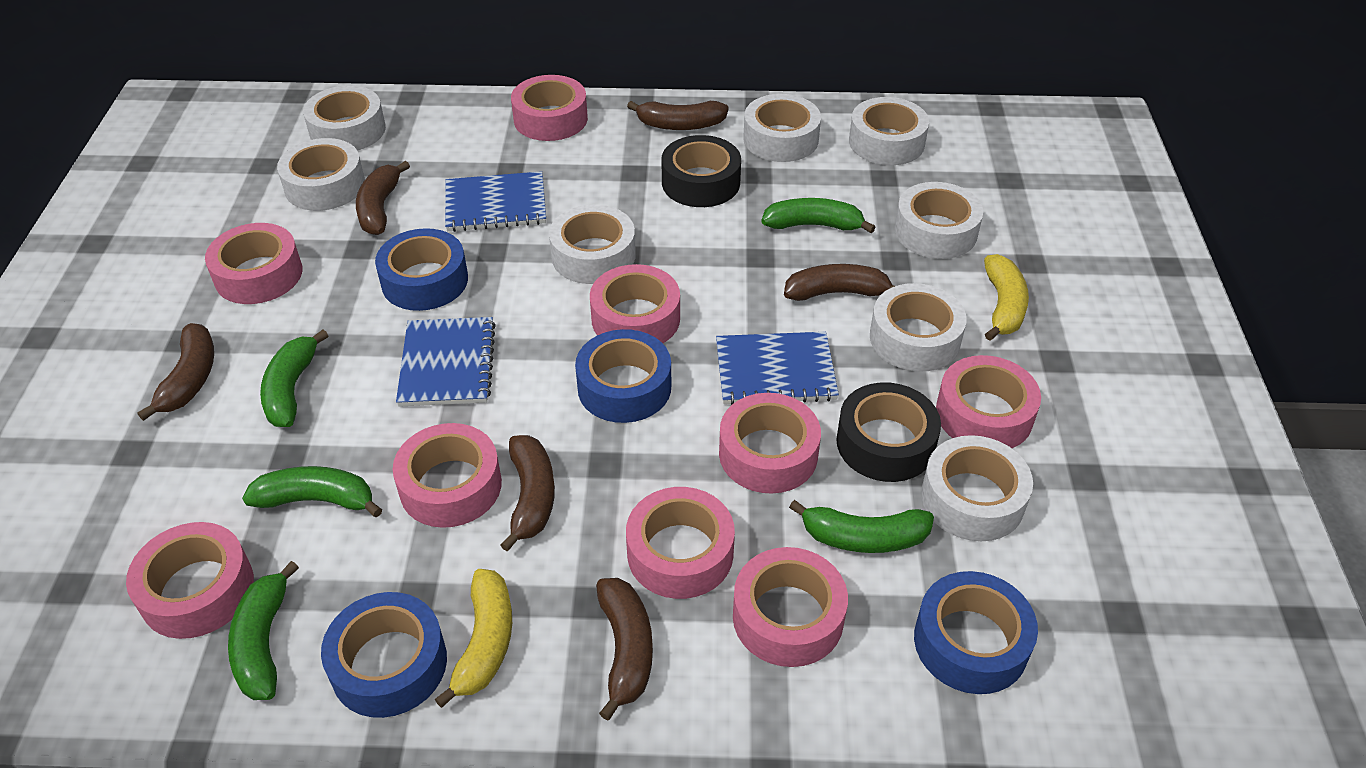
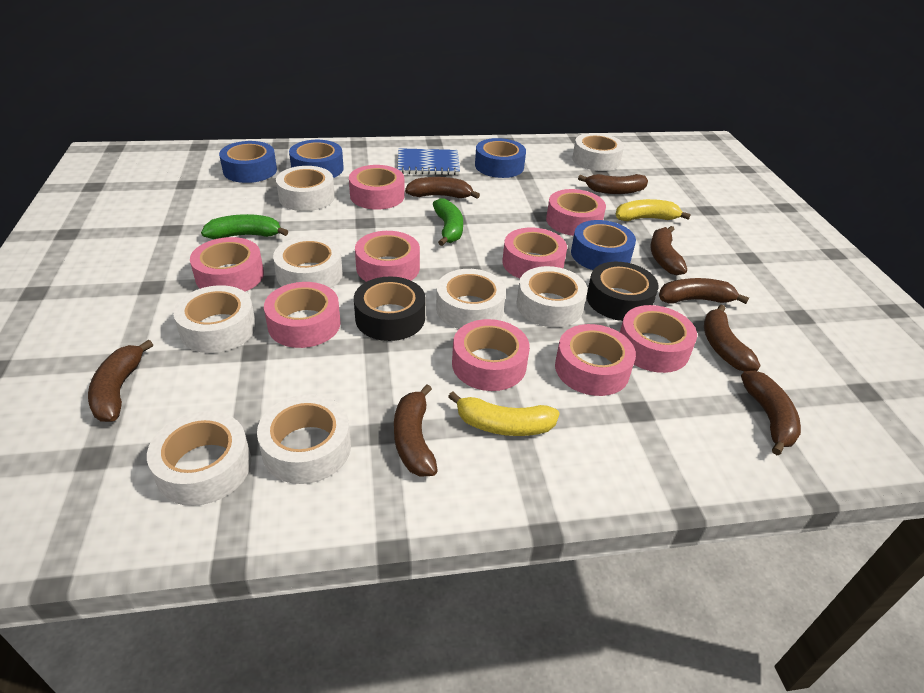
blue notebook: [396,317,496,407] [445,171,546,232] [716,332,839,405] = 3 -> [398,148,460,175] = 1
brown banana: [137,323,214,421] [356,161,410,235] [500,435,555,551] [596,578,653,721] [627,101,729,130] [784,264,895,301] = 6 -> [88,340,153,422] [394,384,438,477] [405,177,480,199] [578,174,648,194] [650,226,687,275] [659,278,749,304] [704,304,761,371] [741,371,801,455] = 8
green banana: [228,561,299,700] [242,466,382,518] [260,330,329,427] [762,198,876,233] [789,500,934,553] = 5 -> [201,214,289,239] [433,198,463,246] = 2

